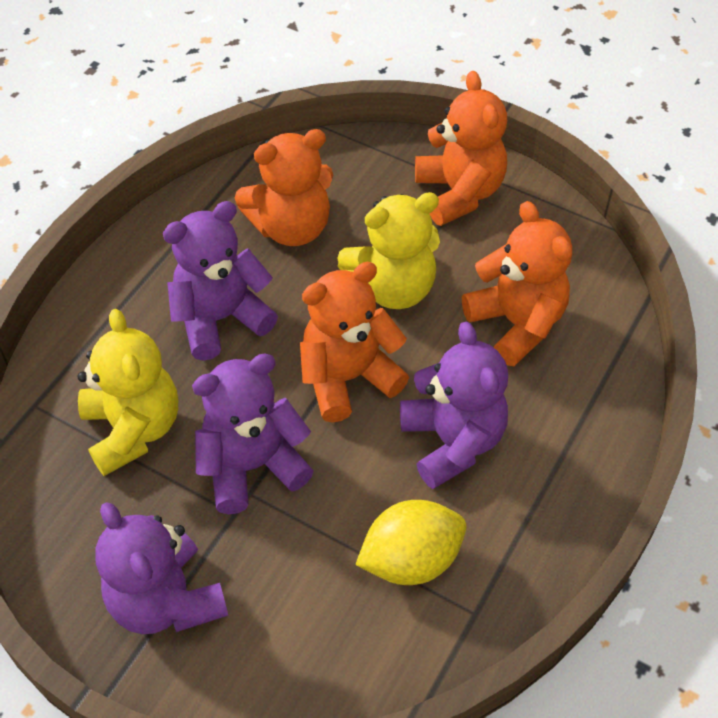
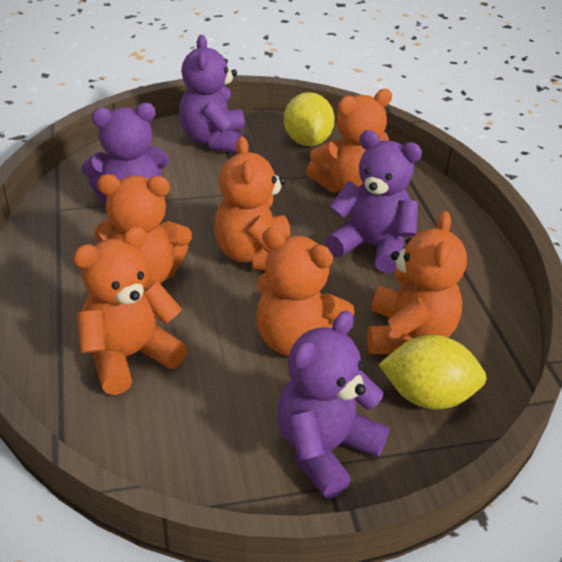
orange teddy bear: [235,129,333,246] [300,262,409,423] [415,71,507,226] [462,201,572,366] = 4 -> [73,226,187,395] [94,174,192,289] [214,136,290,271] [256,228,355,356] [306,89,392,193] [367,211,467,354] = 6
yellow lemon: [355,500,467,585] = 1 -> [284,92,335,146] [379,335,487,410] = 2
yellow teddy bear: [78,309,178,476] [337,192,440,309] = 2 -> none = 0

